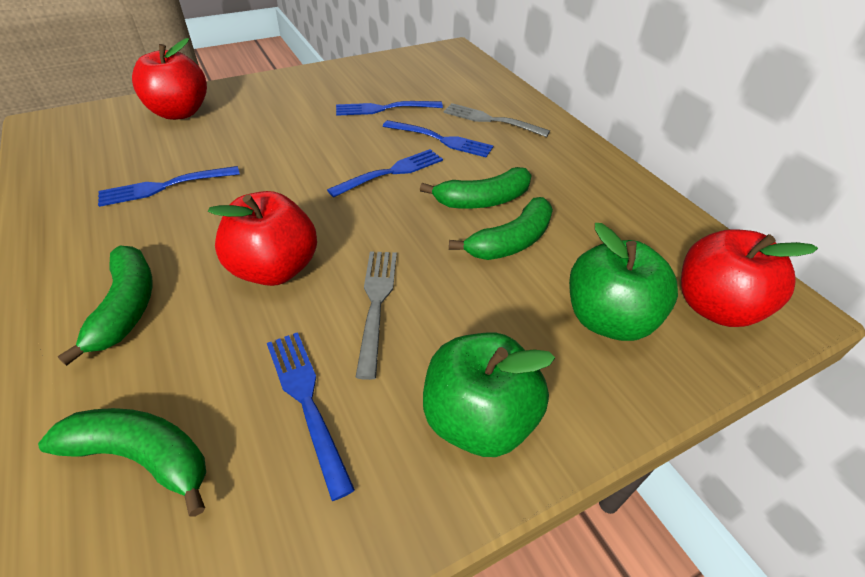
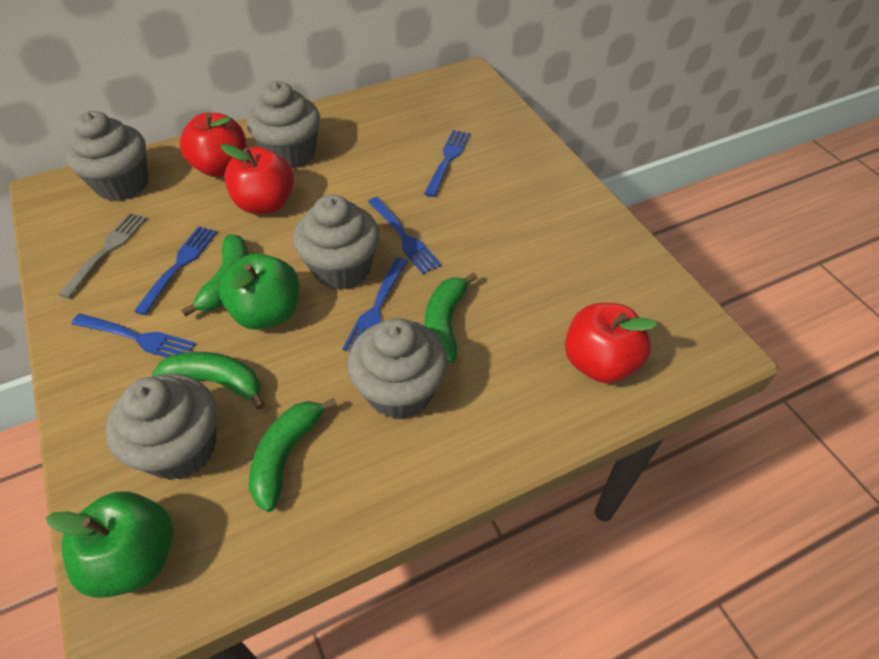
grey cupcake: none = 0 -> [65,111,149,201] [106,374,217,480] [247,81,320,169] [293,194,379,290] [347,318,447,419] = 5
grey fork: [355,251,397,380] [443,103,550,137] = 2 -> [58,213,147,299] = 1

